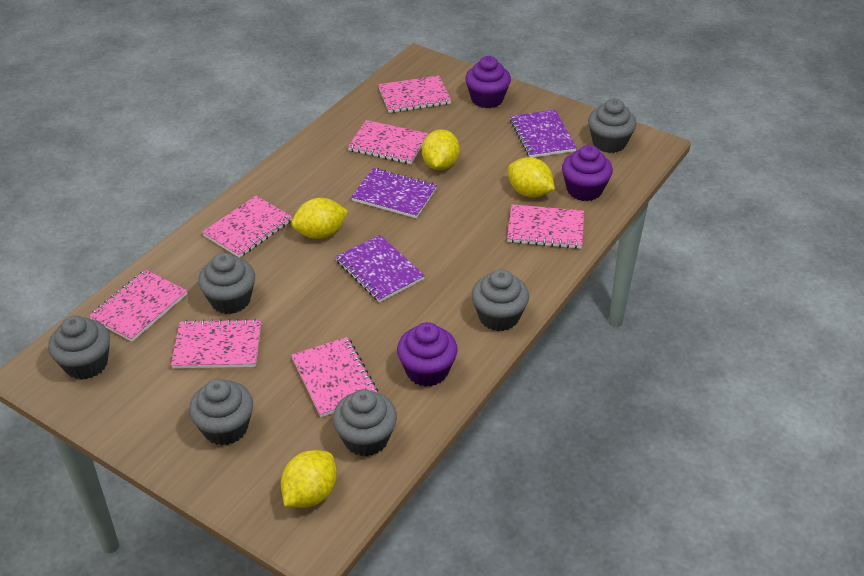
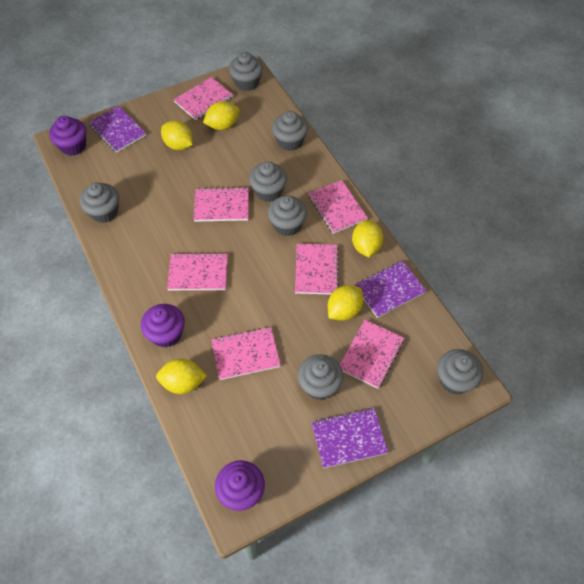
grey cupcake: [48,316,110,380] [189,379,253,445] [198,253,255,314] [333,389,397,456] [472,269,529,331] [588,99,637,153] = 6 -> [80,182,119,223] [229,52,263,91] [249,161,287,202] [268,195,307,236] [272,111,308,151] [298,354,344,400] [437,349,483,395] = 7
yellow lemon: [281,450,337,508] [291,198,348,239] [422,129,460,170] [508,157,555,198] = 4 -> [156,359,207,394] [161,120,193,150] [203,101,240,130] [328,285,363,321] [352,220,383,257] = 5

